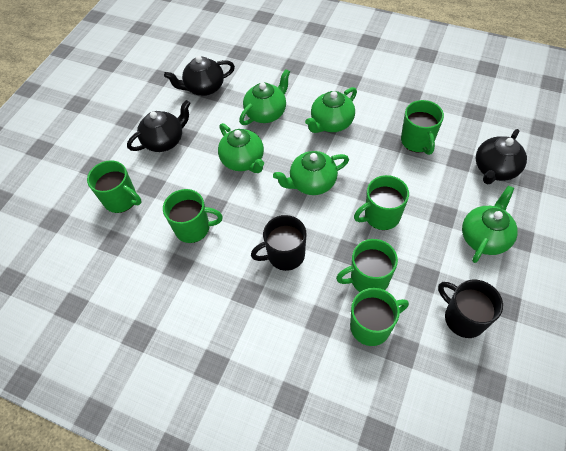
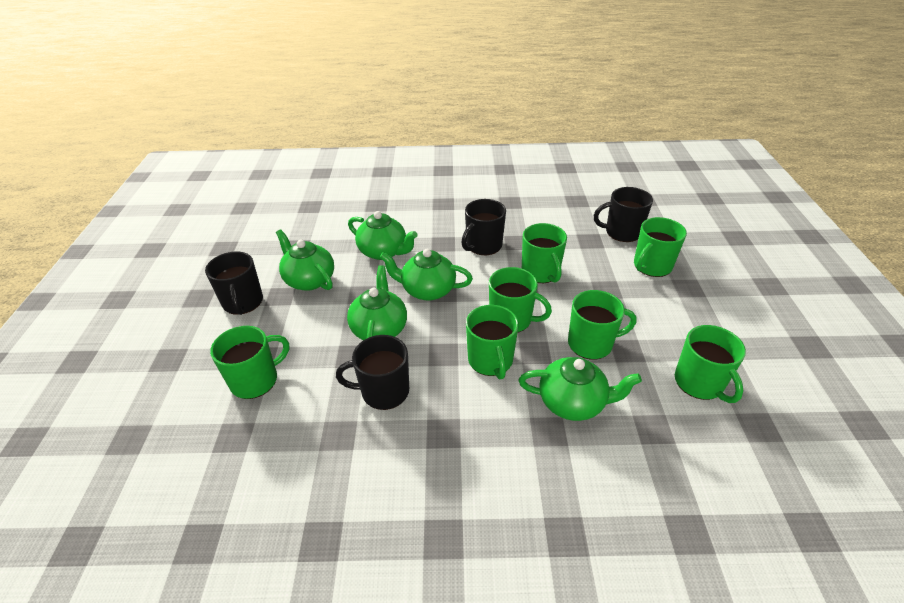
black mug: [251,215,306,271] [438,280,503,338] = 2 -> [205,252,263,315] [336,335,409,410] [461,199,506,255] [594,187,653,242] = 4
black teapot: [127,100,190,152] [164,56,235,96] [476,129,527,184] = 3 -> none = 0
green mug: [87,160,142,213] [163,189,223,243] [336,239,398,292] [350,288,409,346] [354,175,409,230] [401,100,444,155] = 6 -> [210,326,289,399] [466,305,519,379] [489,267,552,333] [522,223,567,283] [568,290,637,360] [634,217,687,277] [675,325,746,403] = 7

